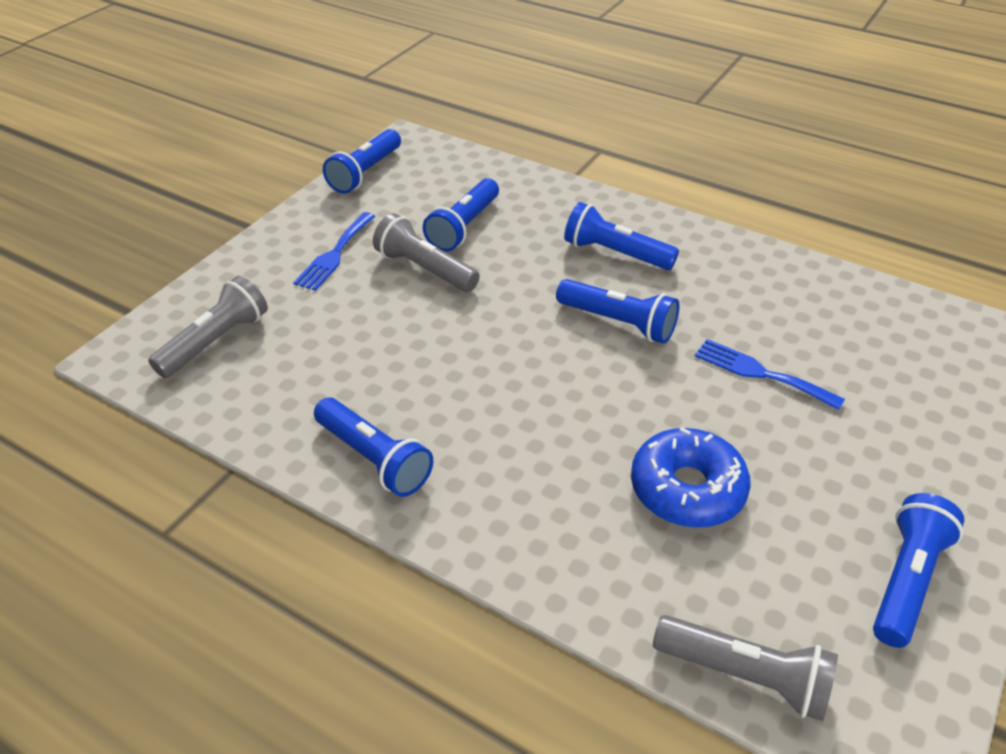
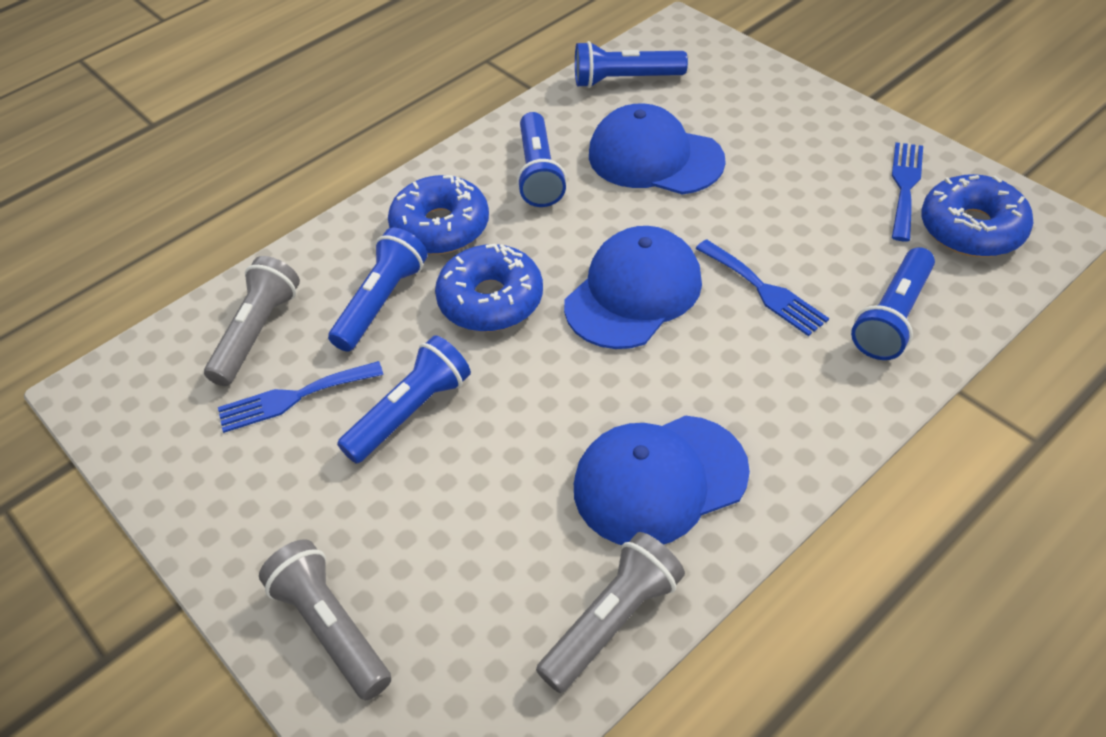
blue cap: none = 0 -> [564,226,702,349] [574,415,750,545] [589,103,726,195] = 3
blue donut: [631,427,751,528] = 1 -> [388,175,489,254] [435,244,543,332] [922,174,1033,257] = 3
blue flashlight: [314,398,433,497] [323,129,401,194] [423,178,499,252] [556,279,679,344] [564,202,679,270] [873,493,964,648] = 6 -> [328,228,428,352] [337,335,471,464] [517,112,567,207] [575,41,688,88] [851,247,935,360] = 5
blue fork: [293,212,375,291] [695,339,845,410] = 2 -> [218,361,384,433] [695,239,829,336] [892,142,923,241] = 3

